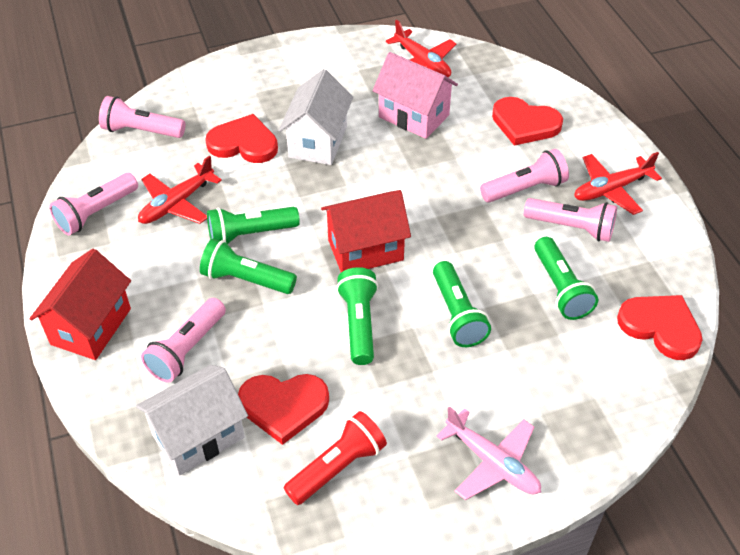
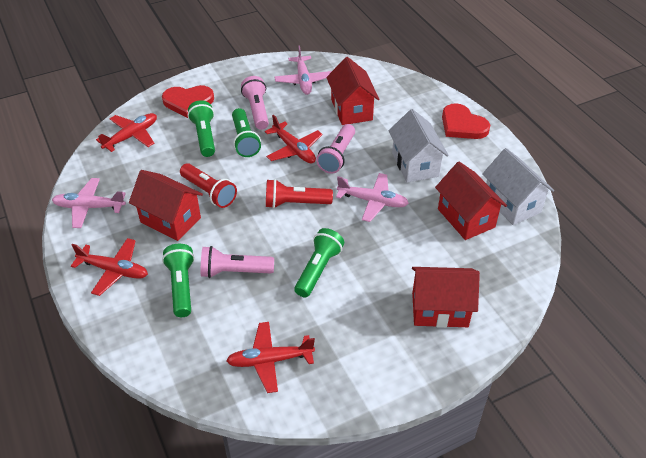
green flashlight: [200,239,297,294] [207,207,300,244] [336,267,378,365] [433,261,491,347] [534,237,598,320] = 5 -> [162,244,195,317] [188,100,215,157] [232,108,261,157] [294,228,344,298] = 4
pink flashlight: [49,172,138,235] [99,96,185,138] [141,298,226,383] [480,149,569,203] [524,198,617,242] = 5 -> [201,246,274,278] [241,76,269,130] [316,124,355,174] = 3
pink house: [373,52,458,139] = 1 -> none = 0
pink plane: [436,406,541,500] = 1 -> [52,178,126,228] [275,45,332,95] [336,173,409,222] = 3
red flashlight: [284,411,387,505] = 1 -> [180,163,237,208] [266,179,333,209] = 2
red heart: [205,114,278,163] [238,374,329,445] [492,97,563,146] [617,295,703,360] = 4 -> [162,85,214,118] [442,103,490,139] = 2
red house: [30,249,131,360] [321,190,411,272] = 2 -> [129,170,203,241] [326,57,379,125] [412,267,480,328] [435,162,507,240] = 4
red plane: [138,155,222,224] [386,20,456,77] [574,152,662,215] = 3 -> [71,238,148,296] [96,113,157,152] [226,322,315,393] [265,114,323,163] = 4

